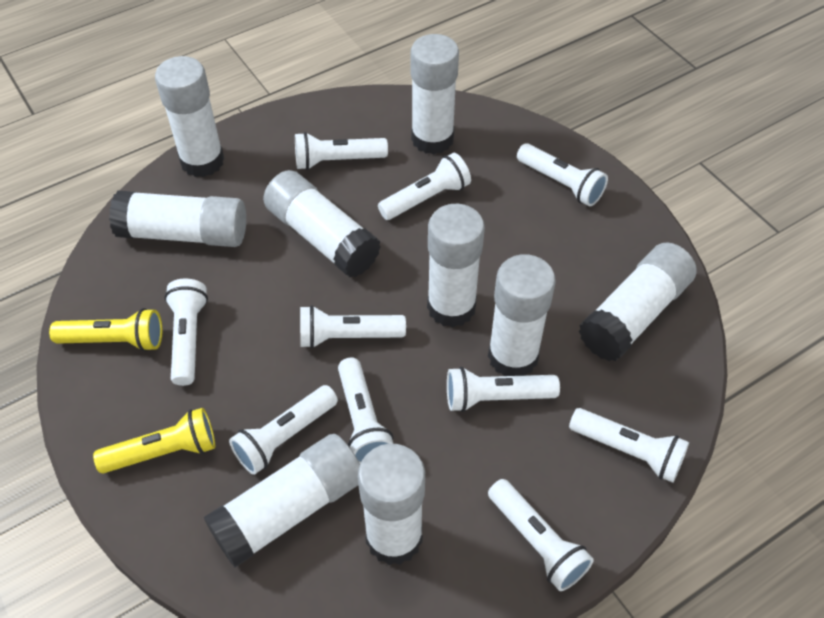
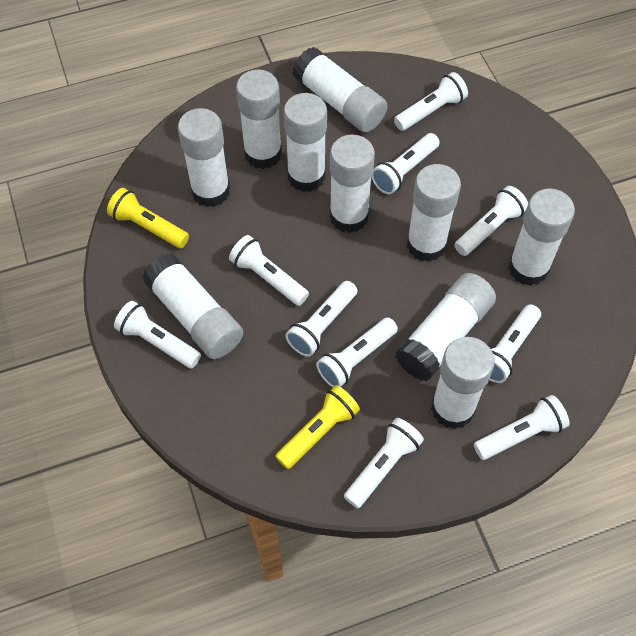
white glue stick: [109,190,246,247] [155,56,224,177] [204,434,360,567] [263,170,381,277] [358,444,425,565] [410,34,459,154] [427,204,485,327] [488,254,556,376] [579,242,697,361] = 9 -> [142,253,243,359] [178,108,230,207] [236,69,282,169] [284,93,327,192] [292,47,388,133] [329,135,375,233] [395,273,496,381] [407,164,461,262] [431,337,494,429] [508,188,575,286] = 10

